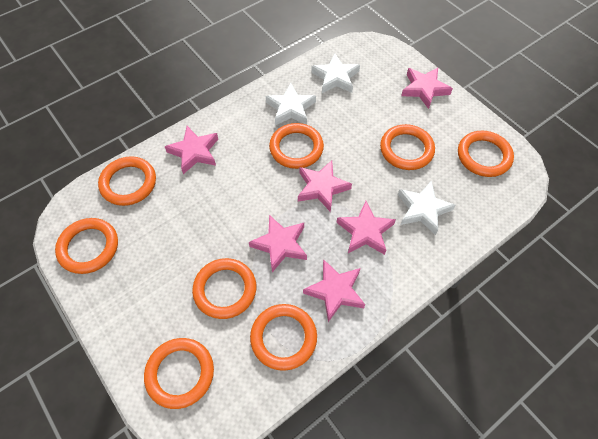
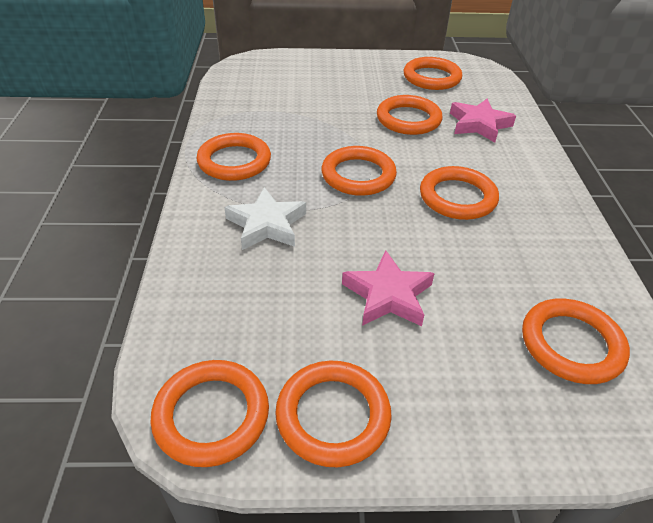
pink star: [165,126,218,174] [249,215,307,272] [298,160,352,212] [303,259,365,322] [336,201,396,255] [401,68,453,109] = 6 -> [342,250,435,326] [450,99,516,143] = 2
white star: [266,83,316,125] [311,54,360,93] [398,181,456,235] = 3 -> [224,187,306,250] = 1

